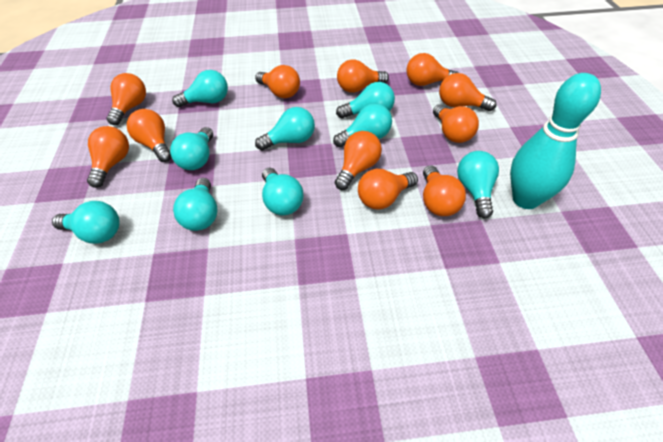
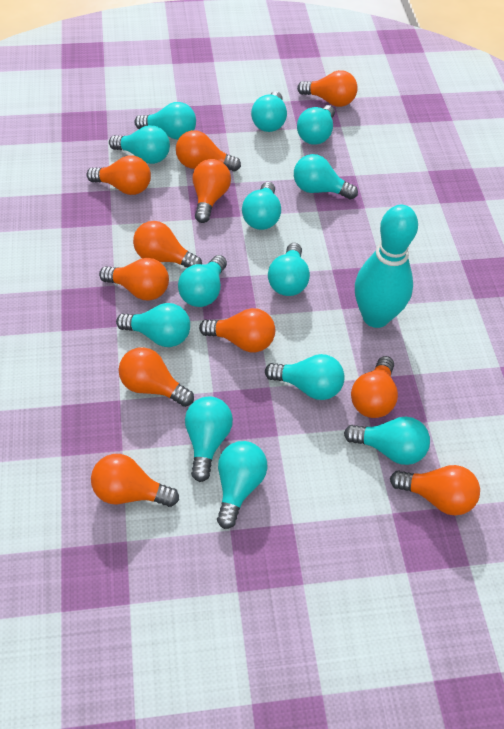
turquoise light bulb: [52,201,120,244] [170,127,213,170] [172,70,228,107] [173,178,218,231] [255,107,315,150] [262,167,304,215] [333,103,392,148] [336,82,395,118] [457,151,499,218] = 9 -> [109,125,170,164] [116,303,190,347] [135,102,196,140] [178,255,227,307] [185,396,233,482] [217,441,268,529] [242,182,281,230] [251,91,287,132] [265,354,345,400] [268,243,310,296] [294,154,358,200] [297,105,335,145] [344,417,430,465] = 13

